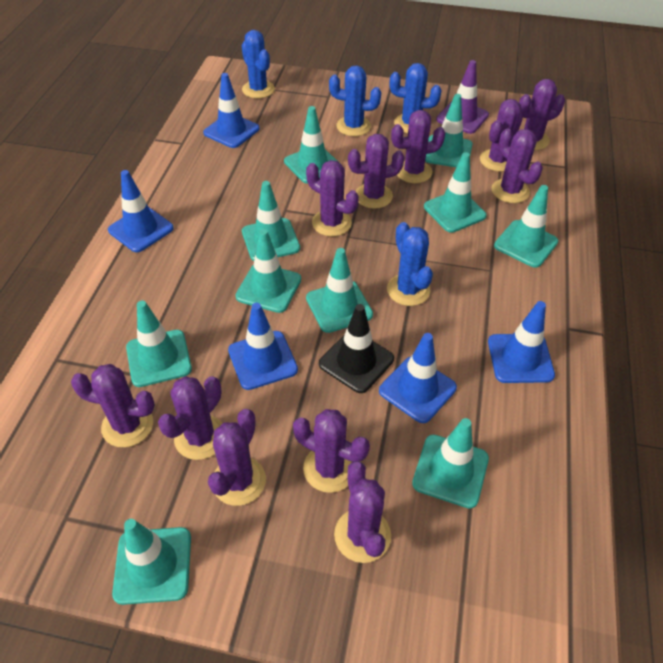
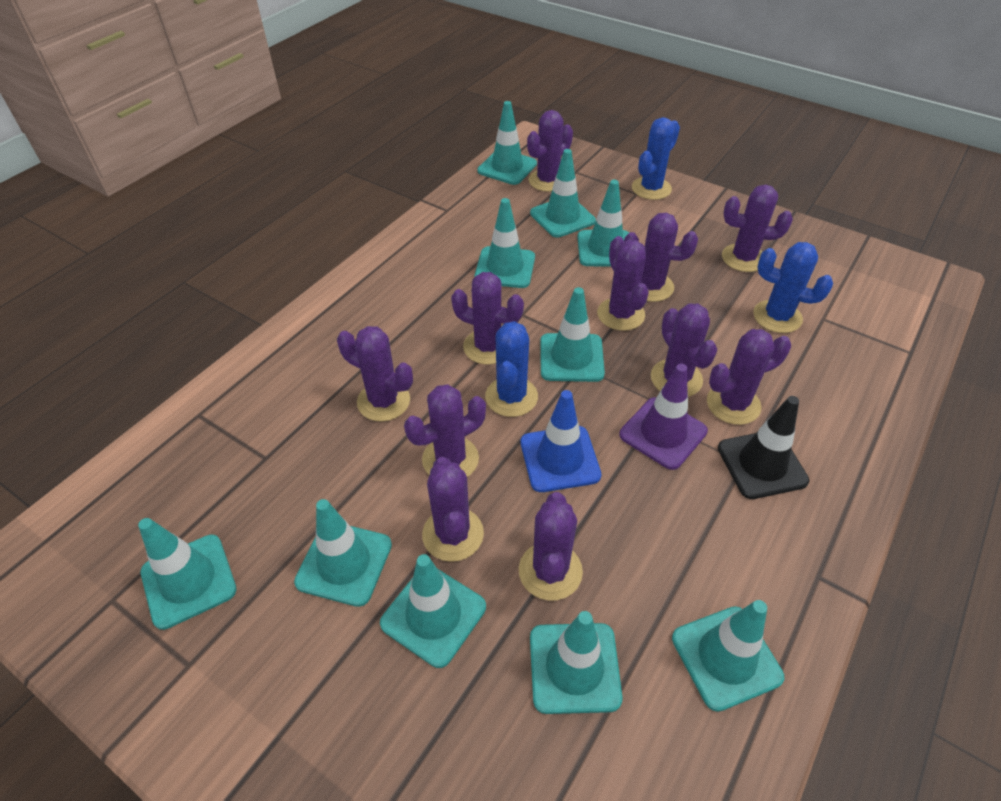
blue cactus: [242,30,275,98] [329,65,381,136] [387,222,433,306] [390,63,442,133] = 4 -> [485,321,538,417] [632,117,680,200] [753,242,833,333] = 3
blue traffic cone: [108,170,174,252] [203,73,260,148] [228,303,298,390] [379,333,457,423] [488,301,555,383] = 5 -> [521,390,601,492] = 1

